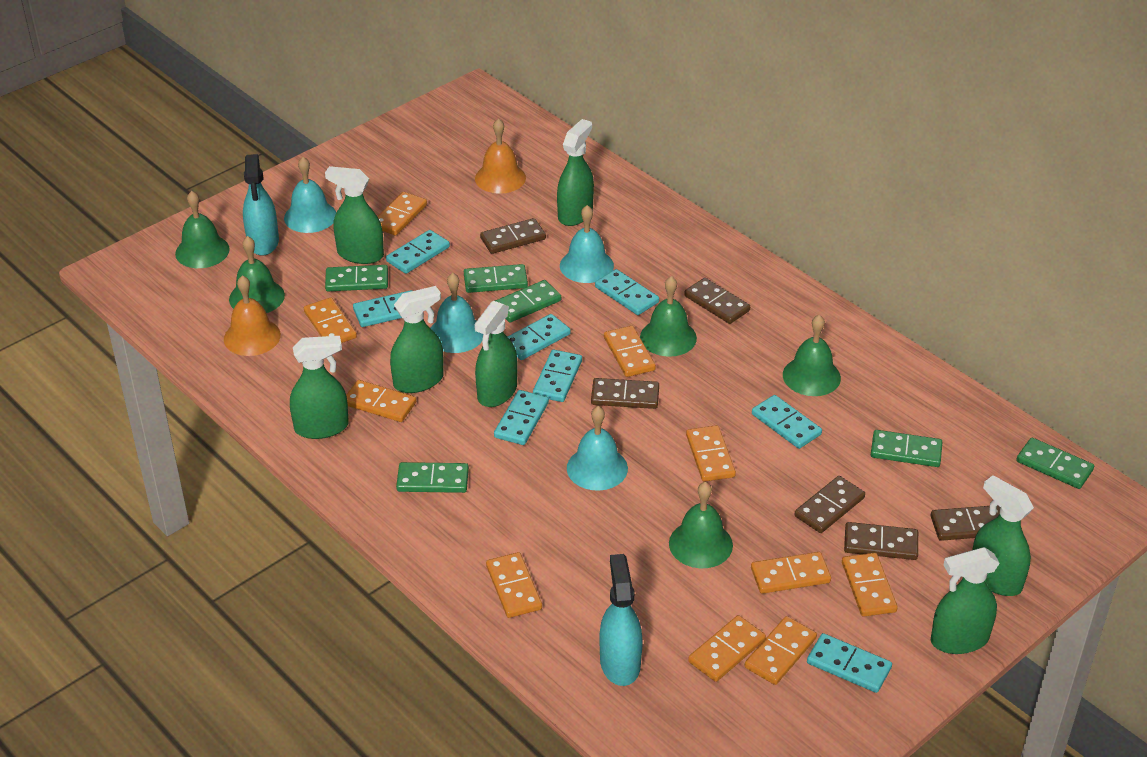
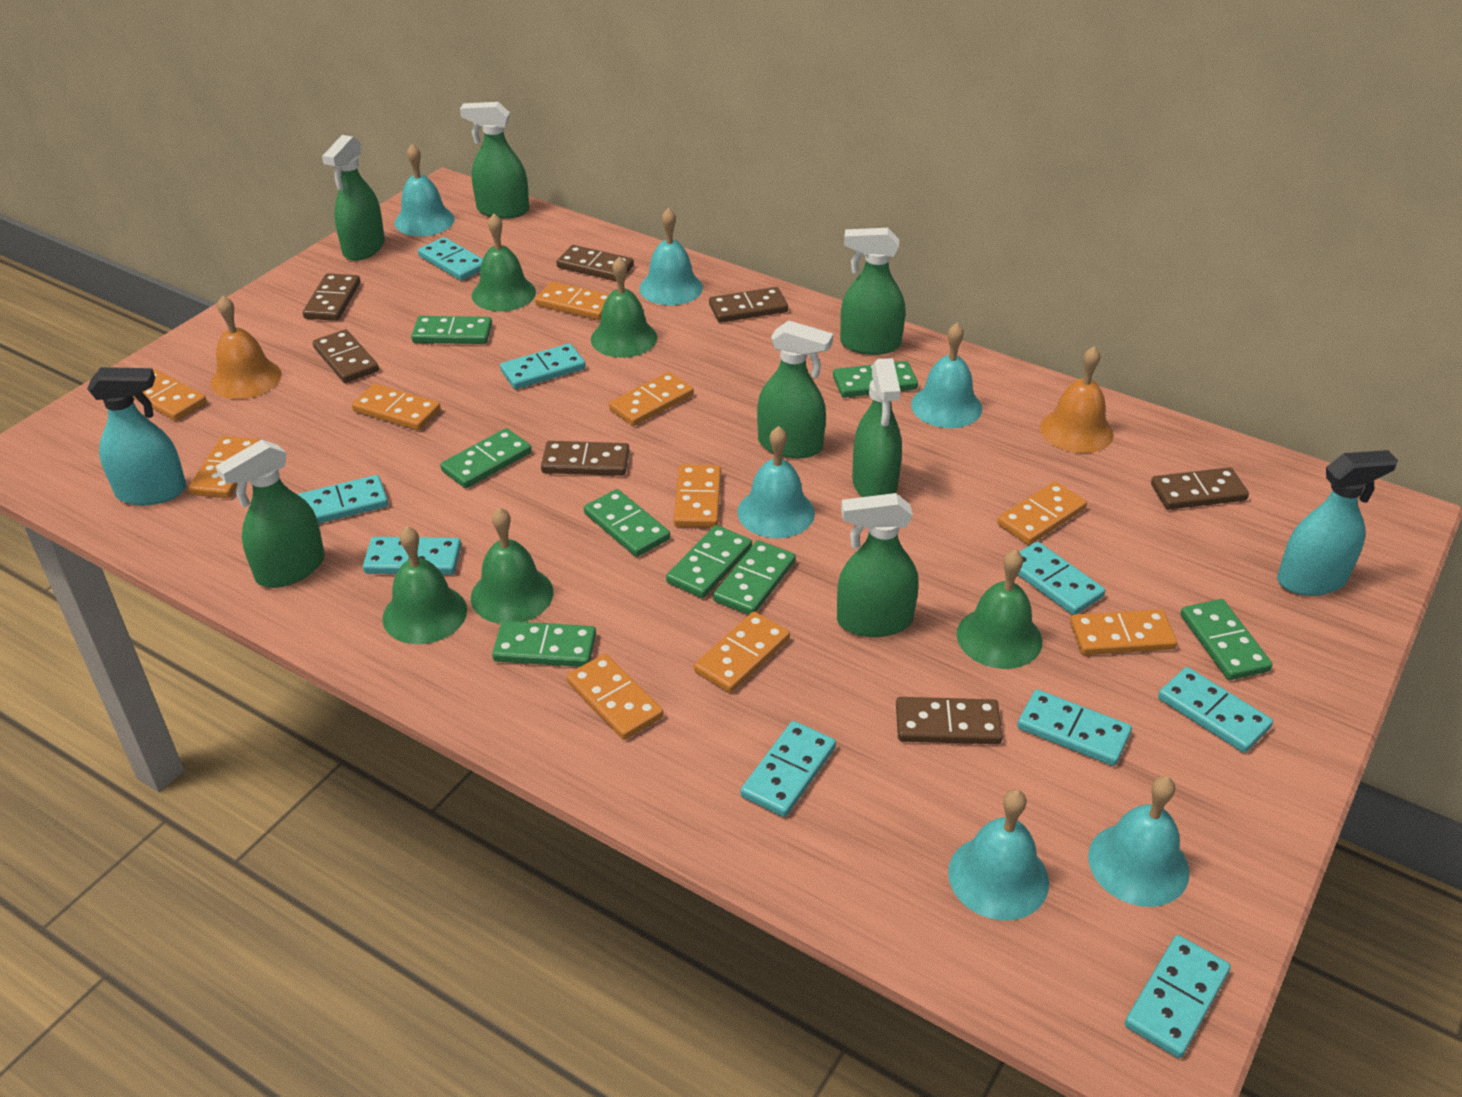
brown domino: [480,218,546,254] [591,378,659,409] [684,278,750,324] [794,476,865,533] [844,522,918,560] [931,505,1001,541] = 6 -> [303,273,360,321] [312,329,379,383] [541,441,629,476] [556,245,634,281] [709,287,788,323] [896,697,1003,744] [1151,467,1249,510] = 7
green domino: [325,265,388,291] [396,462,469,493] [464,264,528,293] [495,280,561,322] [871,430,942,467] [1016,438,1094,489] = 6 -> [411,316,492,344] [440,428,532,488] [492,621,596,667] [584,489,670,557] [666,525,752,598] [713,540,796,615] [833,361,918,398] [1180,599,1273,680] = 8
turquoise bell: [284,157,336,233] [431,273,483,353] [560,205,614,283] [567,406,628,491] = 4 -> [395,144,455,236] [639,208,703,305] [737,426,815,538] [911,323,982,428] [948,789,1049,920] [1088,776,1189,907] = 6
turquoise domino: [353,290,412,327] [386,230,450,274] [494,390,549,445] [508,314,571,360] [533,350,582,402] [595,269,659,315] [752,395,822,449] [807,633,892,693] = 8 -> [297,475,388,524] [363,537,461,575] [418,237,483,281] [500,343,586,389] [740,721,836,817] [1017,541,1105,615] [1017,689,1132,766] [1125,935,1231,1058] [1158,667,1273,753] = 9

